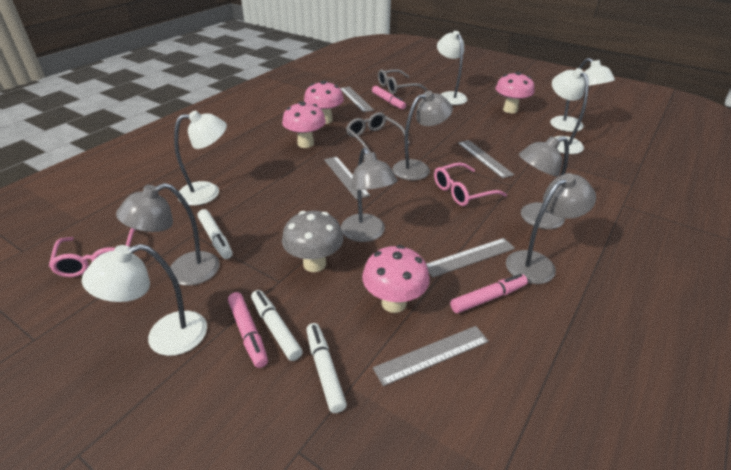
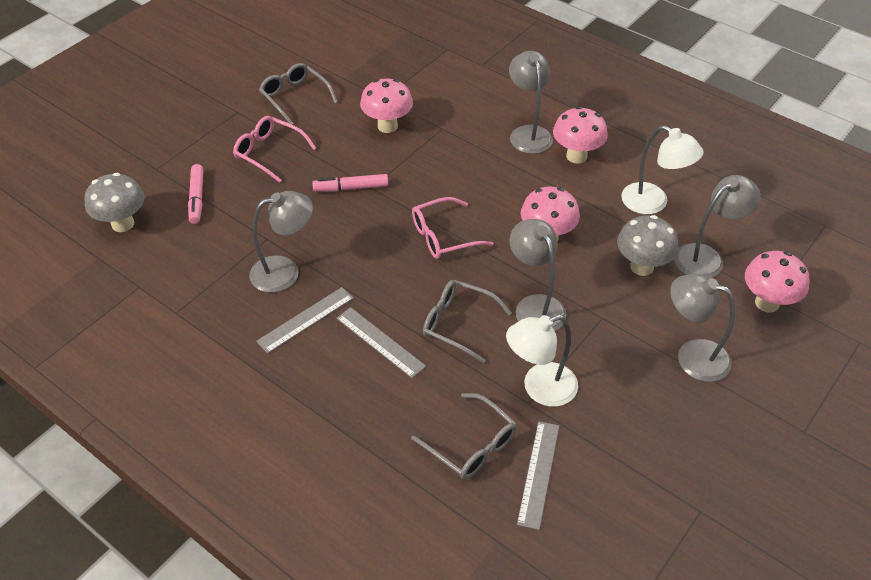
grey glasses: [346,112,410,153] [378,69,427,94] = 2 -> [259,63,338,125] [411,393,517,480] [423,280,512,363] = 3
grey mushroom: [282,211,343,272] = 1 -> [84,173,145,232] [617,215,678,276] = 2
grey ruler: [324,156,370,200] [340,87,374,112] [373,326,489,386] [426,238,515,277] [458,140,514,178] = 5 -> [256,287,354,354] [336,307,426,378] [517,421,559,530] = 3
pink marker: [228,292,268,368] [372,86,406,109] [450,274,528,313] = 3 -> [188,164,204,224] [312,174,388,192] = 2
white lamp: [82,244,207,356] [174,110,227,206] [437,31,468,105] [550,58,615,132] [552,68,589,154] = 5 -> [506,315,578,407] [621,125,704,214] = 2
white marker: [197,209,233,259] [251,290,303,361] [306,323,347,413] = 3 -> none = 0

